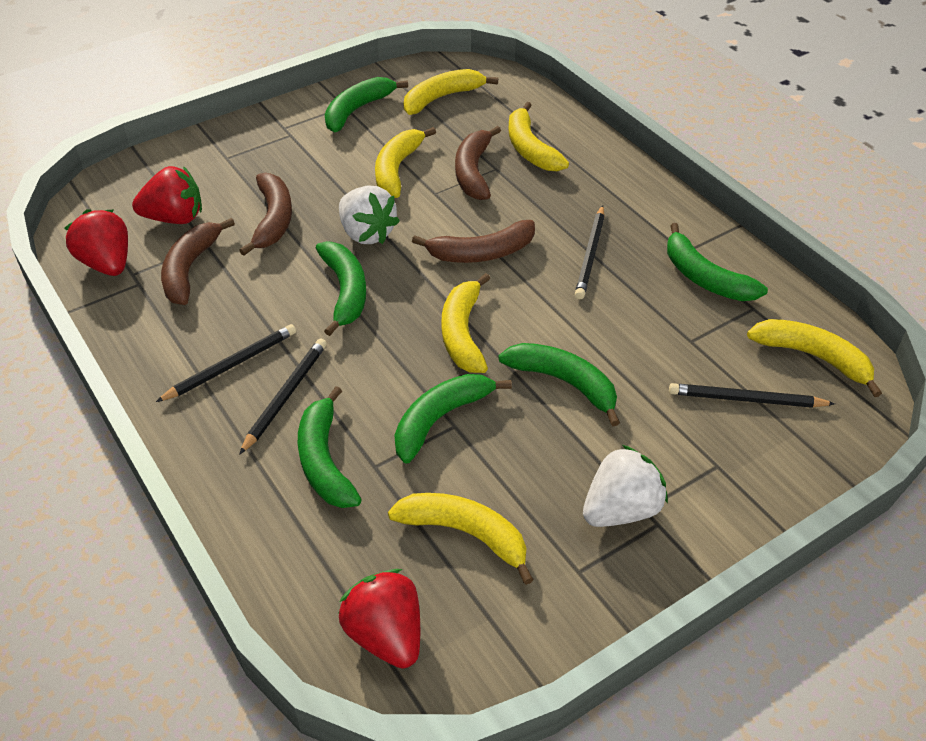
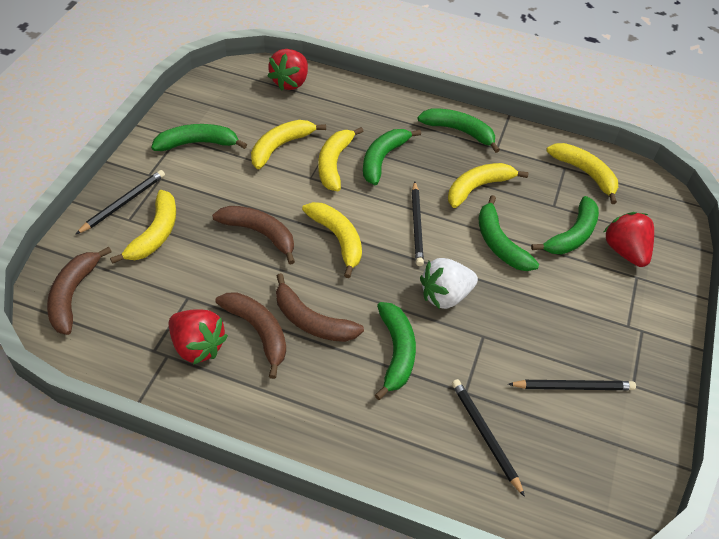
white strawberry: [339,186,400,244] [583,445,668,527] = 2 -> [420,258,478,309] = 1

